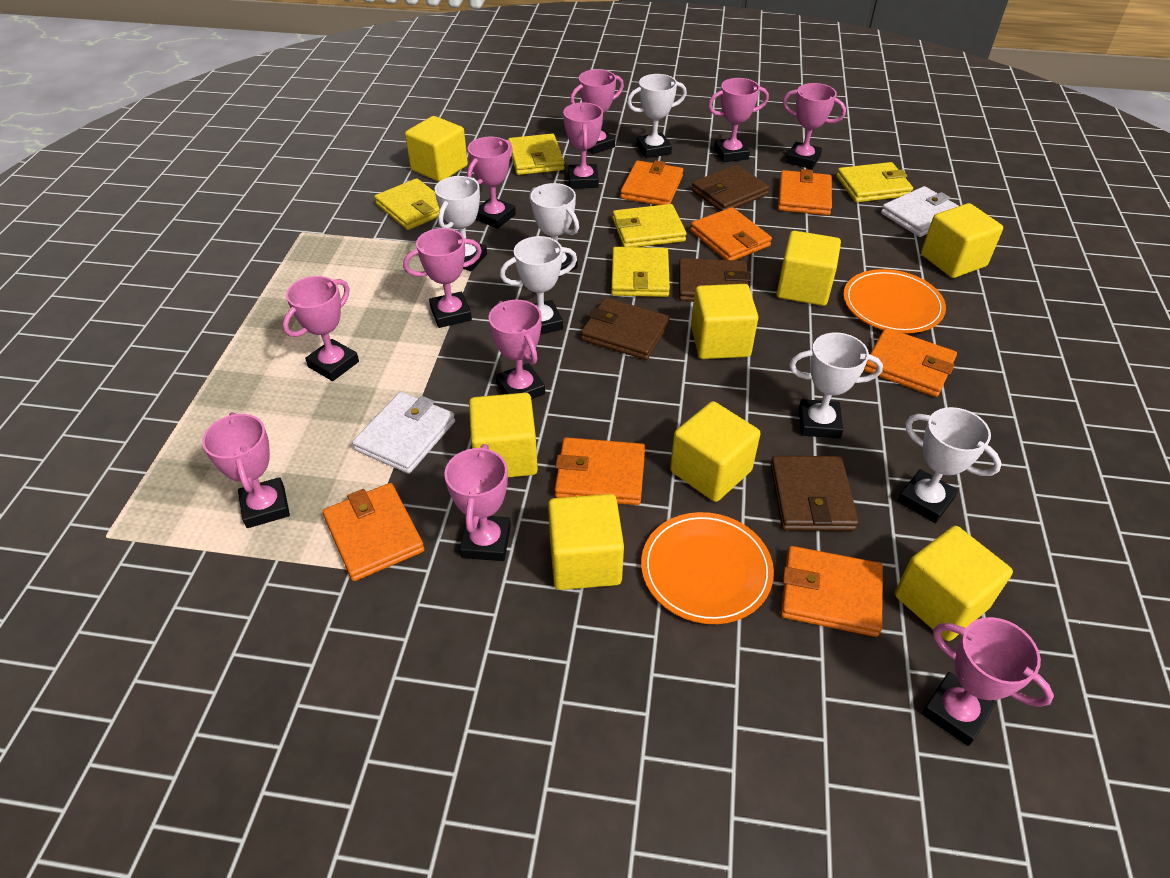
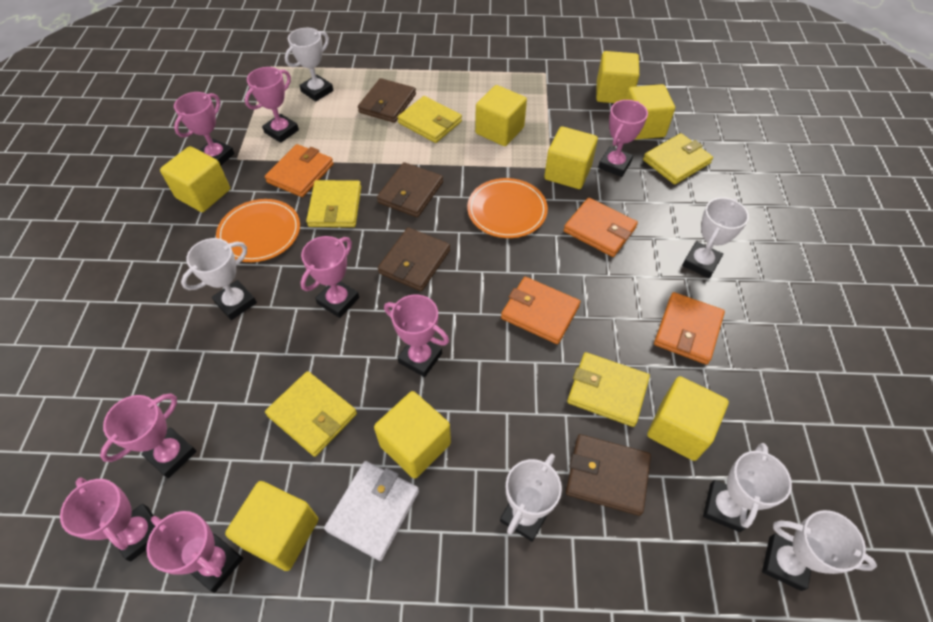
orange wallet: [322,483,425,581] [555,437,645,505] [620,160,683,205] [690,207,772,260] [778,169,832,215] [781,546,883,637] [864,328,957,397] = 7 -> [265,144,334,197] [501,277,580,344] [564,198,638,257] [654,292,725,365] = 4
pink trophy: [202,412,290,528] [283,276,359,381] [403,228,482,328] [444,444,511,561] [467,137,516,229] [489,300,545,399] [563,102,603,189] [570,69,624,154] [708,78,769,162] [783,83,846,169] [921,617,1054,746] = 11 -> [60,478,155,562] [100,393,197,478] [146,511,243,593] [174,92,235,166] [245,67,299,143] [300,236,359,318] [384,295,449,377] [598,100,648,177] = 8
white wallet: [352,392,455,474] [881,186,959,237] = 2 -> [324,461,419,561] = 1

